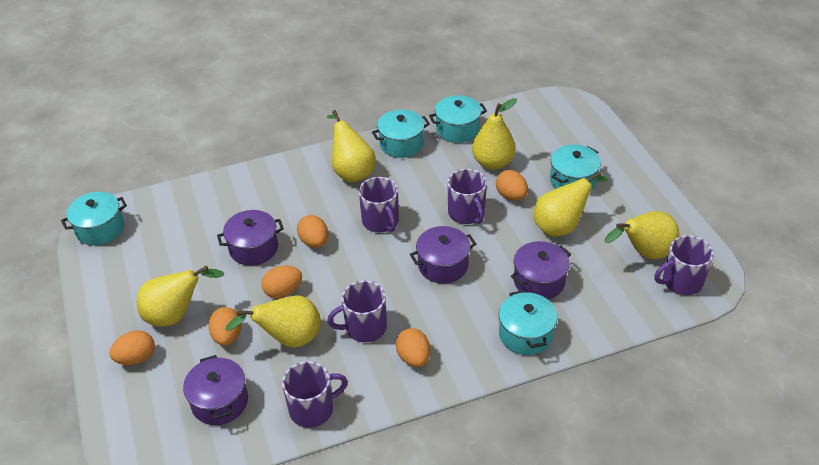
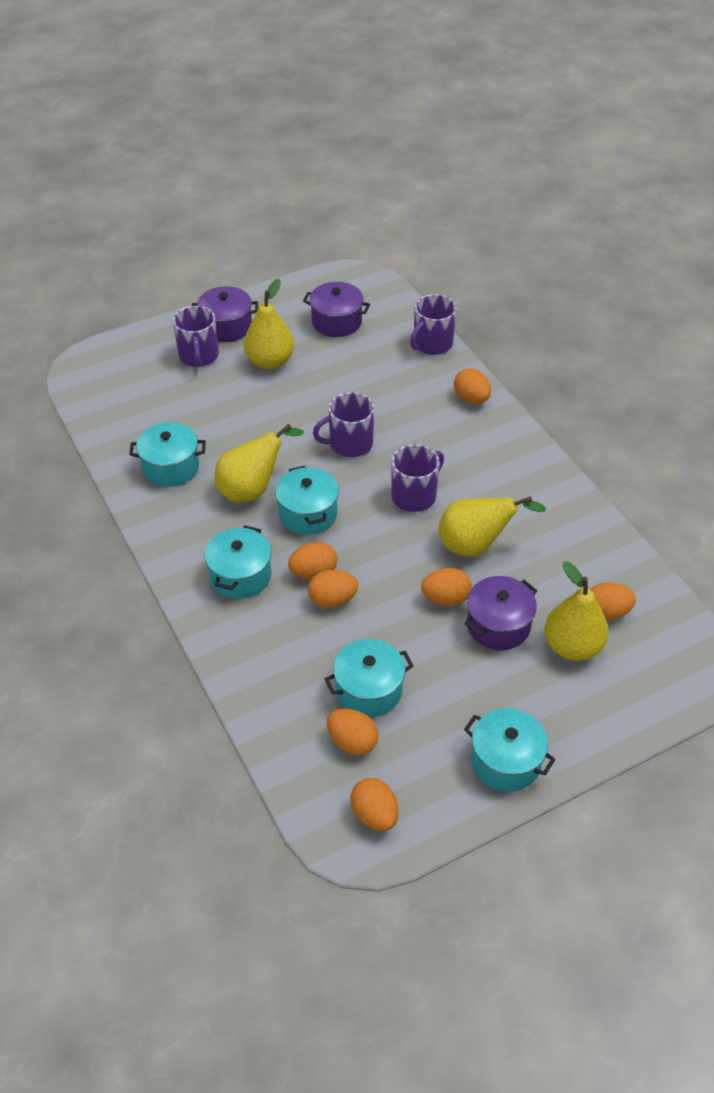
orange egg: [109,330,155,365] [208,307,241,346] [261,266,302,299] [297,215,328,248] [396,328,431,367] [496,170,528,201] = 6 -> [288,542,337,579] [308,570,358,608] [327,709,379,755] [350,778,399,831] [421,568,472,606] [454,368,491,404] [590,582,636,621] = 7
purple mug: [282,361,348,428] [327,281,387,342] [359,177,399,233] [447,169,487,224] [655,235,714,295] = 5 -> [173,306,219,367] [313,392,374,457] [391,444,444,512] [410,294,457,355] = 4
purple pot: [183,355,248,425] [217,210,284,266] [410,226,476,284] [511,241,571,299] = 4 -> [192,286,258,342] [303,282,370,337] [464,576,537,650] = 3
yellow pear: [137,266,225,327] [225,295,321,348] [327,110,375,182] [472,98,517,170] [534,171,608,237] [605,211,679,259] = 6 -> [215,424,304,503] [244,279,294,369] [439,496,546,556] [545,561,609,661] = 4

